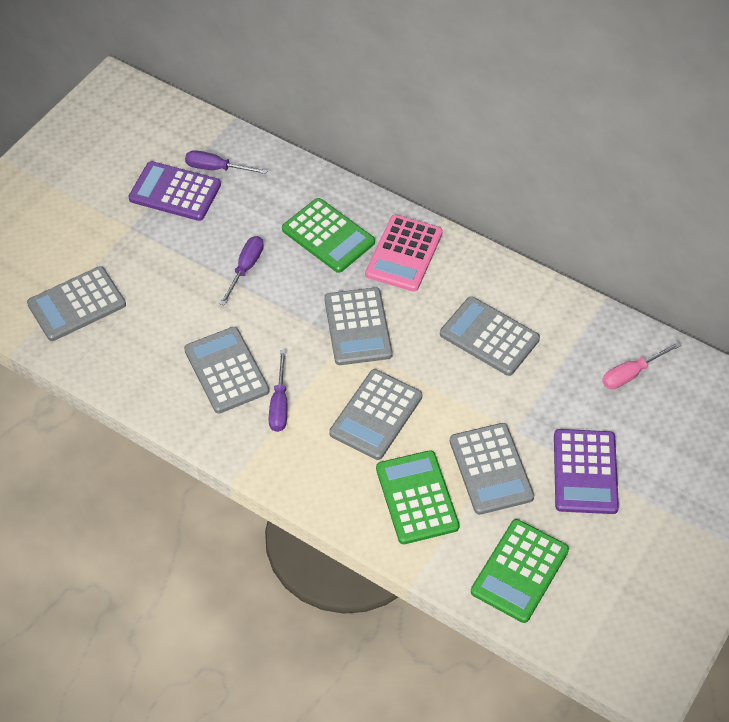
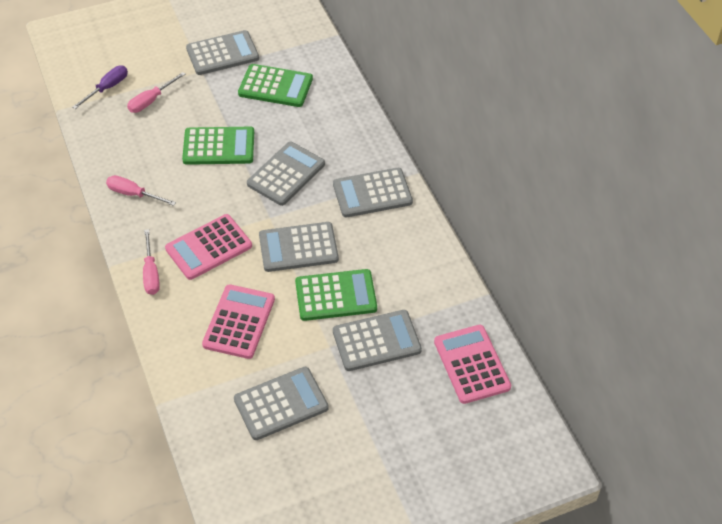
pink calculator: [365,215,443,292] = 1 -> [165,214,252,280] [202,284,275,359] [434,325,511,404] = 3
pink screwdriver: [602,342,681,389] = 1 -> [106,175,176,206] [127,72,186,113] [143,229,160,295] = 3
purple calculator: [128,161,221,221] [554,429,619,514] = 2 -> none = 0
purple screwdriver: [185,150,268,174] [219,236,264,306] [269,350,288,432] = 3 -> [72,66,128,109] = 1

